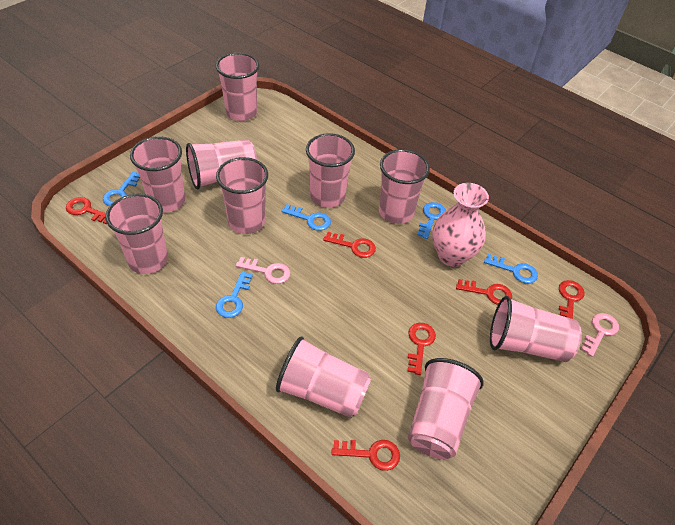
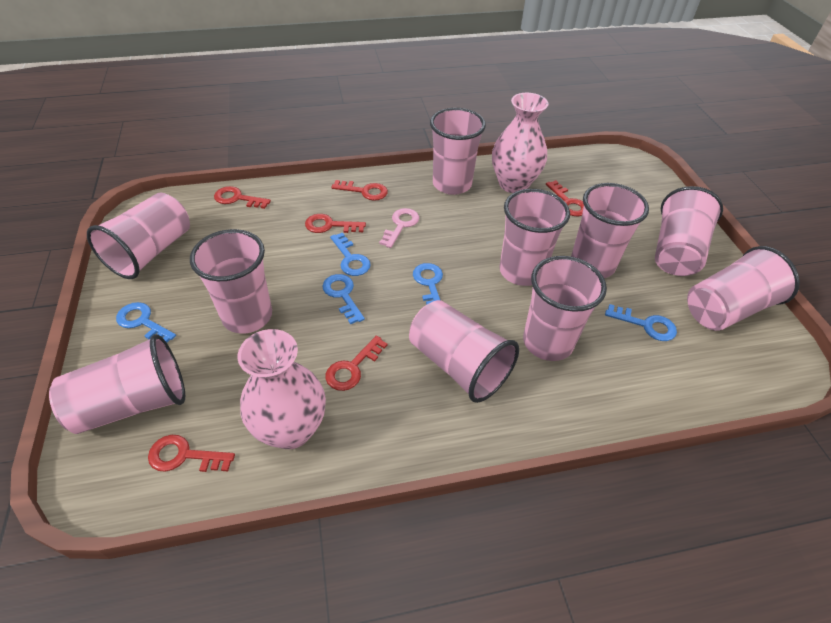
pink key: [236,257,290,284] [581,313,619,357] = 2 -> [379,208,419,248] = 1
pink vase: [432,183,489,267] = 1 -> [238,329,326,449] [492,93,548,193] = 2

